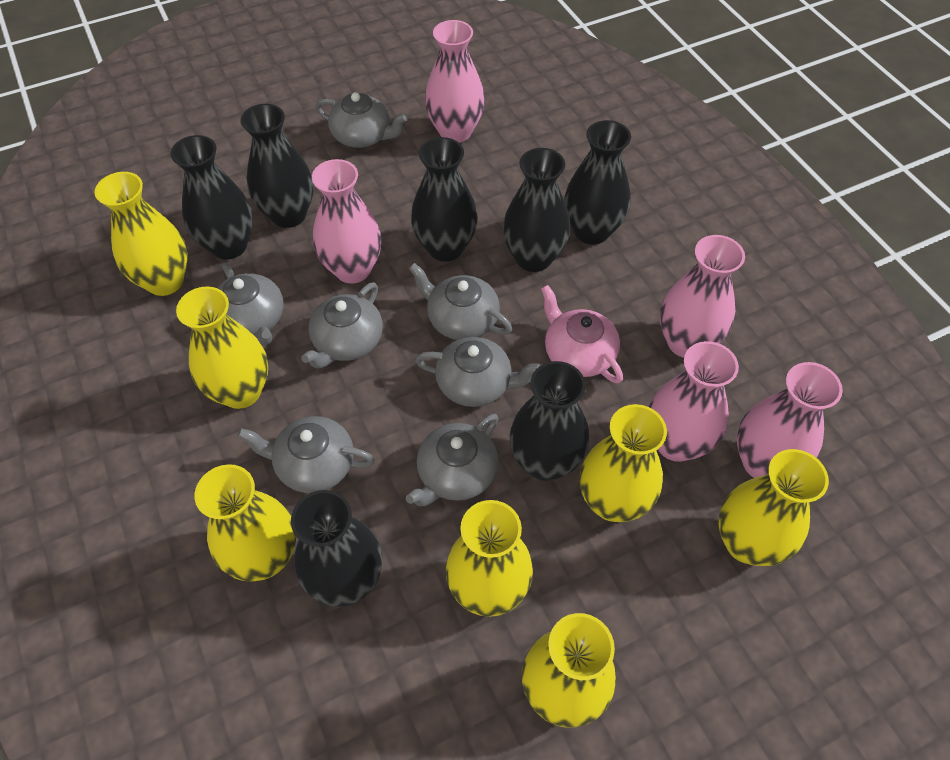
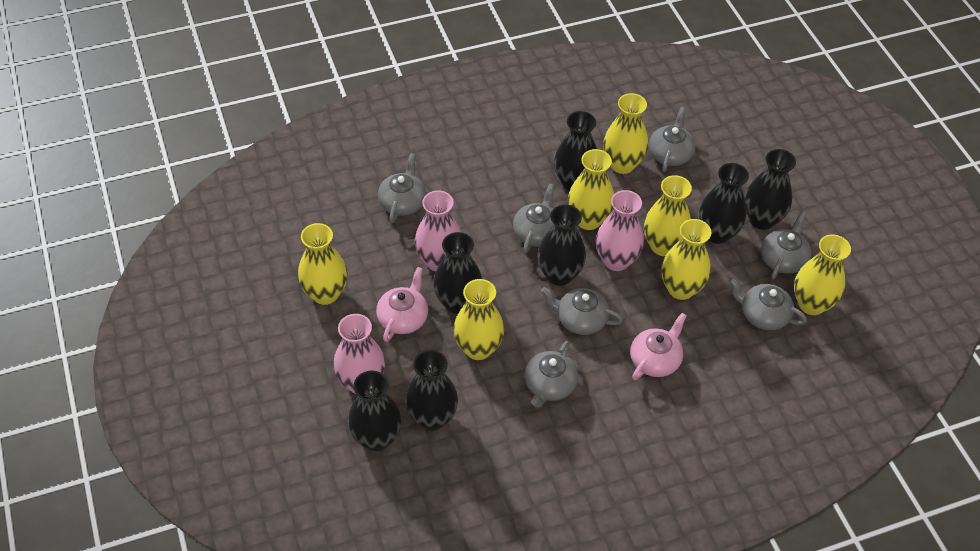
pink teapot: [541,285,623,383] = 1 -> [376,267,428,342] [630,313,687,380] = 2
pink vase: [312,159,382,284] [425,20,485,143] [649,341,739,462] [660,235,745,358] [737,362,843,478] = 5 -> [333,314,386,394] [415,191,461,271] [596,190,644,271] = 3

